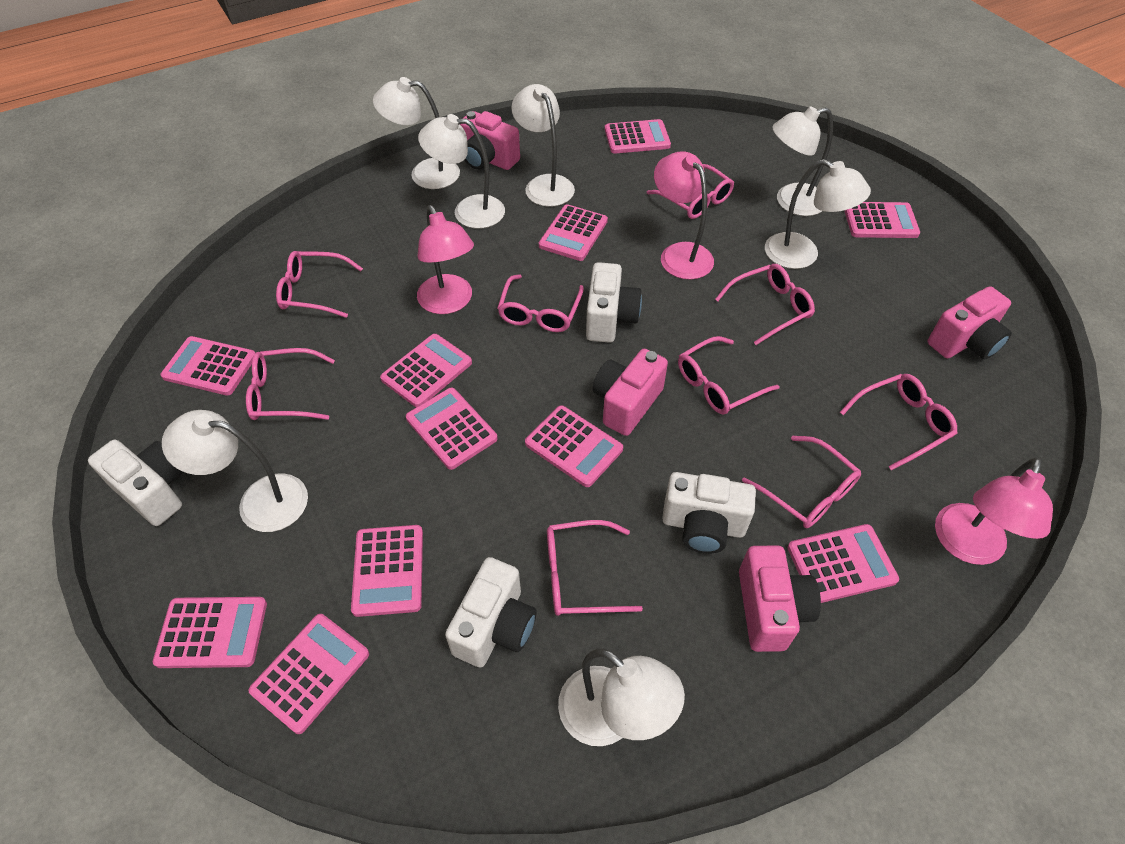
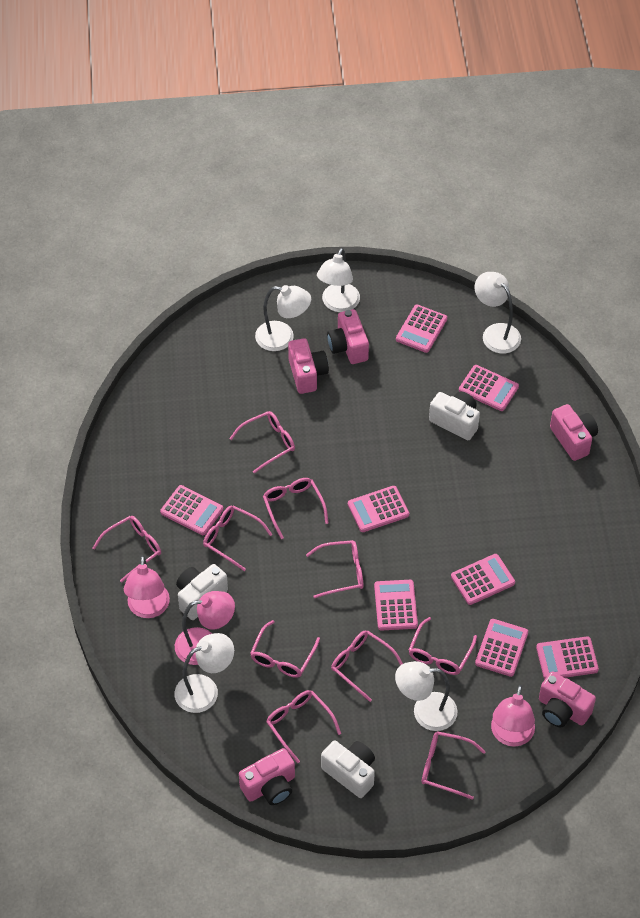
pink calculator: [153,597,267,668] [160,336,255,396] [249,614,369,734] [351,525,423,617] [380,334,472,407] [406,388,497,470] [525,405,623,487] [539,204,608,261] [605,119,671,154] [788,524,899,603] [844,202,920,238] = 11 -> [160,485,223,535] [348,486,409,532] [374,580,418,631] [396,305,447,353] [451,554,515,605] [459,365,519,411] [475,619,528,677] [536,636,599,679] = 8
pink camera: [460,111,520,170] [593,349,668,436] [739,546,821,652] [927,286,1012,359] = 4 -> [239,748,295,805] [288,338,329,394] [327,309,369,364] [539,671,596,727] [550,404,598,461] = 5
pink glasses: [246,348,335,420] [276,251,363,318] [497,274,584,332] [547,520,643,616] [647,164,734,219] [678,336,780,415] [715,264,815,345] [742,436,861,528] [840,374,958,470] = 9 -> [93,516,161,583] [203,505,273,571] [229,411,295,473] [250,620,320,678] [263,478,329,539] [266,690,341,763] [306,540,364,598] [331,630,403,702] [409,617,477,675] [422,731,486,800] = 10
white camera: [88,440,184,526] [445,557,537,668] [586,262,642,343] [662,472,756,554] = 4 -> [176,564,228,620] [321,740,375,798] [429,391,480,440] = 3
white lamp: [162,410,308,532] [373,77,460,189] [418,114,505,229] [511,84,575,207] [558,649,685,746] [765,159,871,269] [772,106,833,216] = 7 -> [175,633,234,713] [255,285,311,351] [317,248,360,312] [395,661,457,731] [474,272,521,354] = 5

